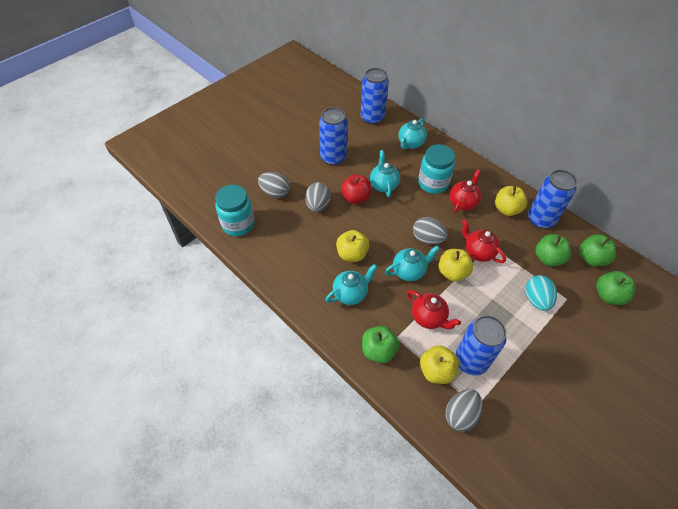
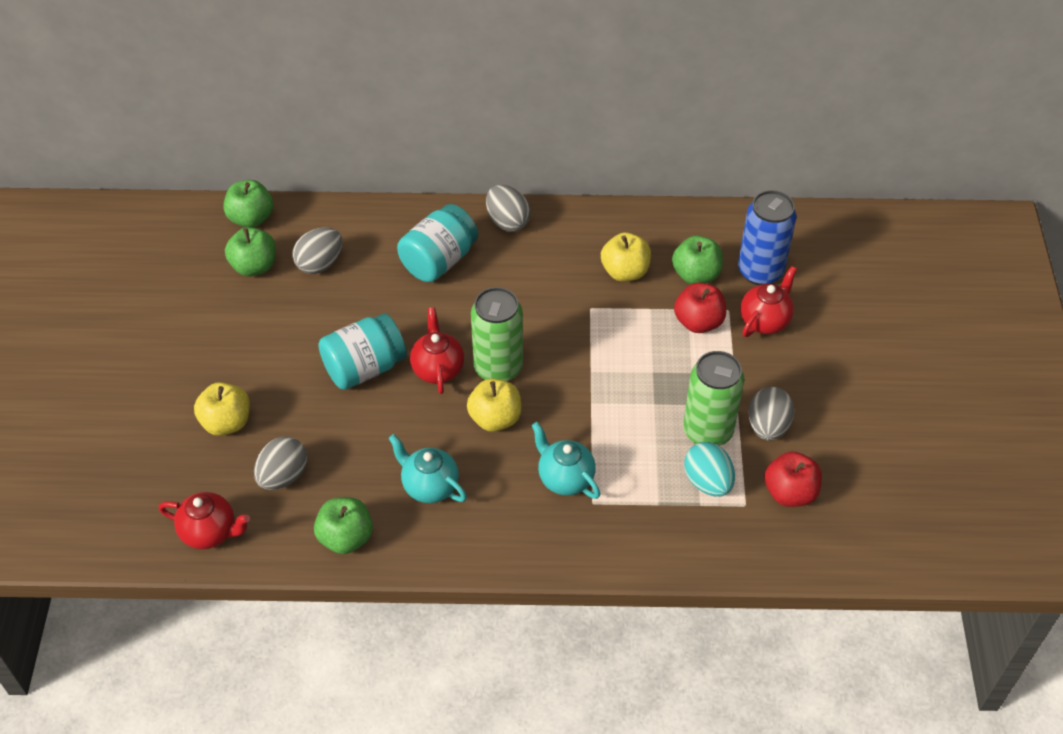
blue can: [319,107,348,166] [360,68,389,125] [455,315,507,376] [528,170,577,229] = 4 -> [738,190,796,285] = 1
green can: none = 0 -> [471,287,523,382] [683,351,744,446] = 2
red apple: [341,174,371,204] = 1 -> [674,283,726,333] [764,452,822,507] = 2
turquoise teapot: [326,264,377,305] [370,150,400,197] [385,246,440,281] [398,118,427,149] = 4 -> [388,434,467,503] [532,422,600,499] = 2
yellow apple: [336,230,369,262] [420,345,459,384] [438,249,473,282] [495,186,527,216] = 4 -> [194,382,250,436] [467,378,521,432] [601,232,651,282] = 3

